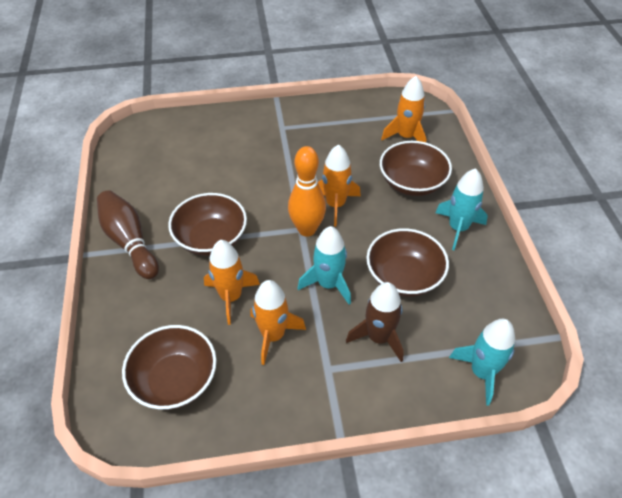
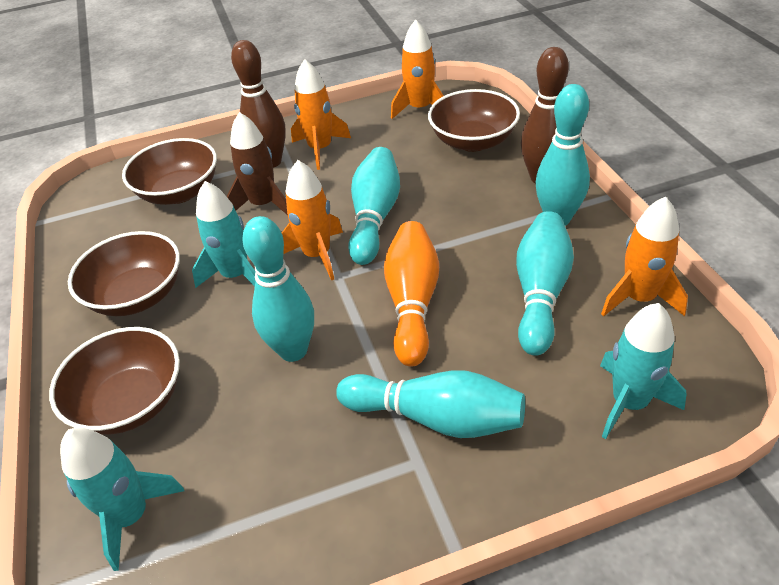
brown bowling pin: [97,190,159,279] = 1 -> [231,40,286,168] [521,47,569,184] = 2
turquoise bowling pin: none = 0 -> [242,216,314,362] [336,370,525,438] [348,147,400,265] [516,211,574,356] [536,84,590,226] = 5

